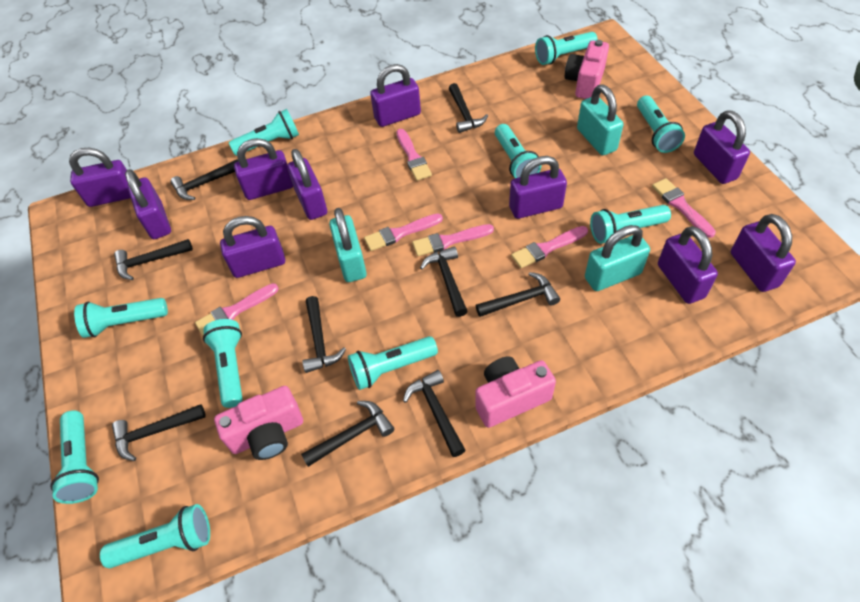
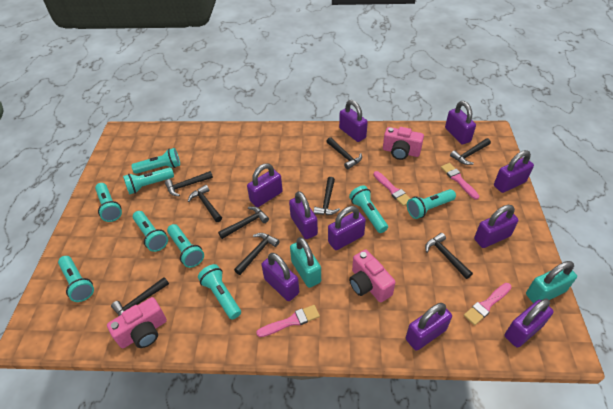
pink brush: [195,283,279,336] [364,214,443,251] [396,129,432,181] [412,224,494,256] [511,226,588,268] [652,178,716,238] = 6 -> [256,305,320,337] [373,171,411,206] [441,163,479,200] [464,283,511,325] = 4
turquoise flashlight: [50,410,99,504] [74,298,168,338] [100,504,210,568] [203,319,243,408] [229,109,299,156] [348,336,438,390] [495,124,541,178] [535,32,598,65] [590,205,671,244] [637,95,685,153] = 10 -> [58,256,94,302] [95,183,122,222] [123,167,174,195] [131,148,180,174] [133,211,168,252] [167,224,204,268] [198,264,241,320] [349,185,388,233] [407,189,456,219] = 9
turquoise padlock: [329,208,367,282] [577,85,623,155] [585,225,650,291] = 3 -> [290,237,321,288] [526,261,577,303] = 2

